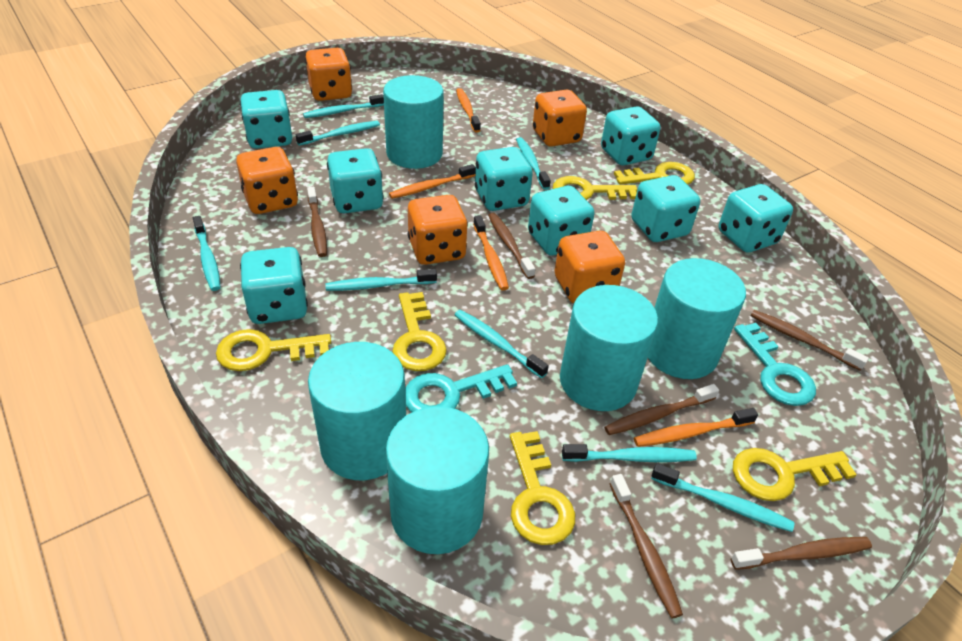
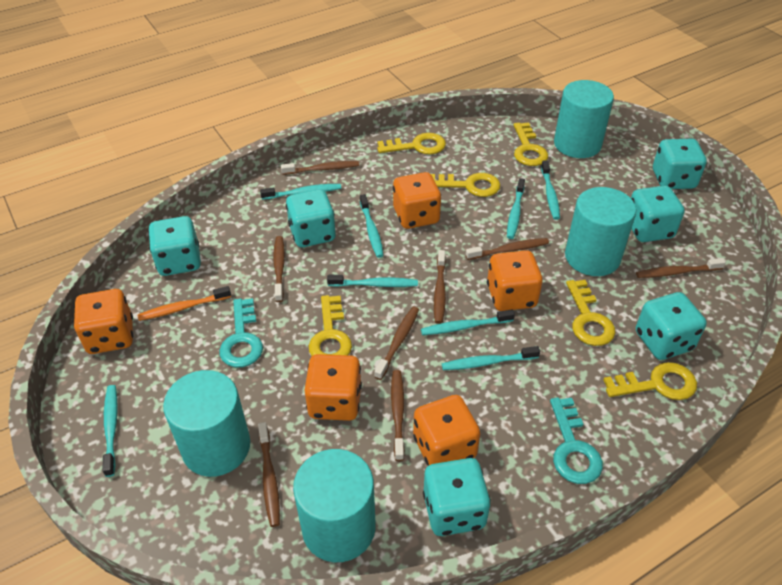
brown toothbrush: [307,187,327,257] [488,213,535,279] [604,384,719,435] [610,474,683,618] [731,537,872,570] [750,310,869,371] = 6 -> [258,422,280,527] [273,236,285,302] [281,161,359,175] [374,307,419,380] [391,370,405,461] [434,250,446,324] [466,238,549,260] [636,258,726,278] = 8
orange toothbrush: [389,164,476,199] [456,88,481,133] [473,215,509,291] [634,408,758,447] = 4 -> [137,286,231,321] = 1
turquoise cylinder: [308,342,406,480] [383,75,444,169] [386,406,489,554] [560,285,658,411] [648,258,746,379] = 5 -> [163,370,250,477] [293,449,376,562] [554,80,614,158] [565,187,636,276] = 4
turquoise dice: [240,90,292,149] [240,247,308,324] [327,148,383,213] [475,147,533,211] [528,186,595,256] [601,106,661,165] [631,175,700,242] [718,184,793,252] = 8 -> [148,216,201,276] [286,189,336,247] [423,458,491,536] [631,186,685,242] [636,292,707,360] [653,139,707,189] = 6

